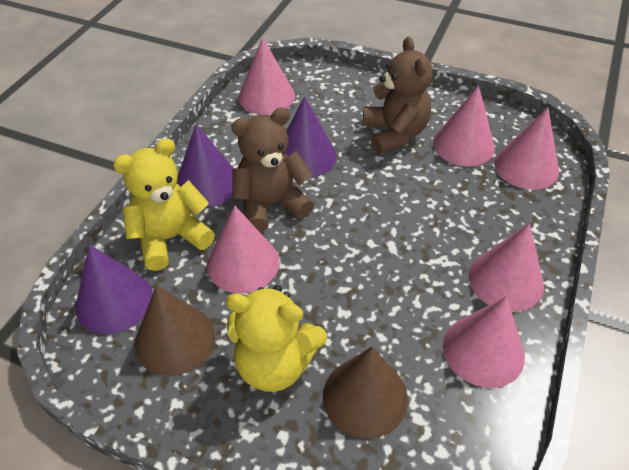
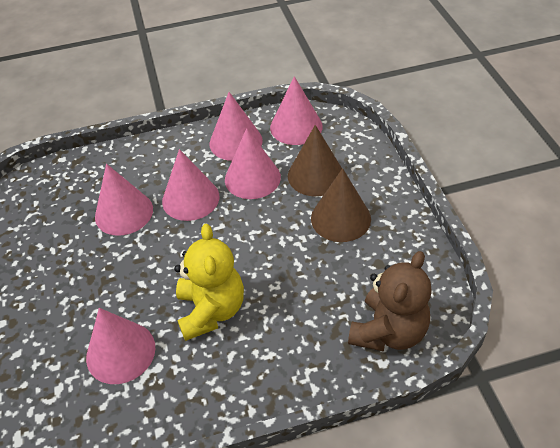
brown teddy bear: [231,107,314,232] [363,37,433,154] = 2 -> [348,251,432,352] = 1
purple cone: [75,245,153,334] [177,124,234,207] [285,96,337,178] = 3 -> none = 0
yellow teddy bear: [113,138,215,271] [226,285,327,392] = 2 -> [174,224,244,341] = 1

